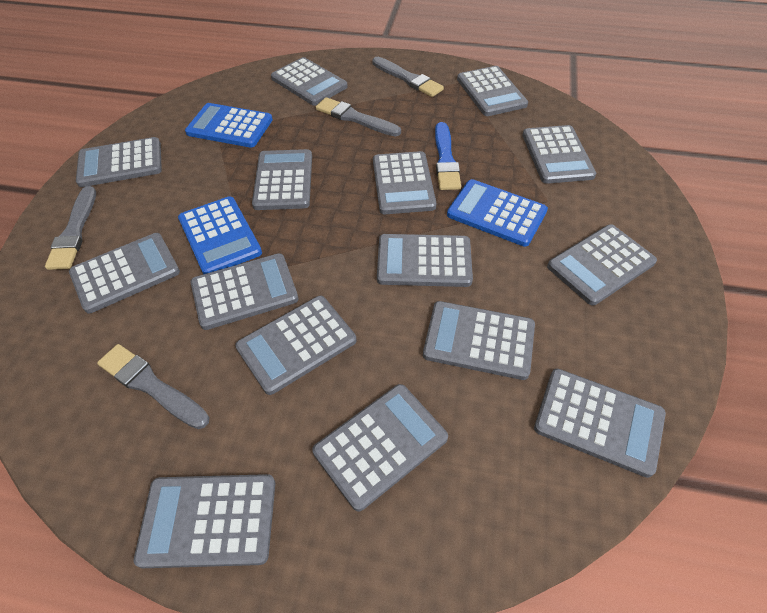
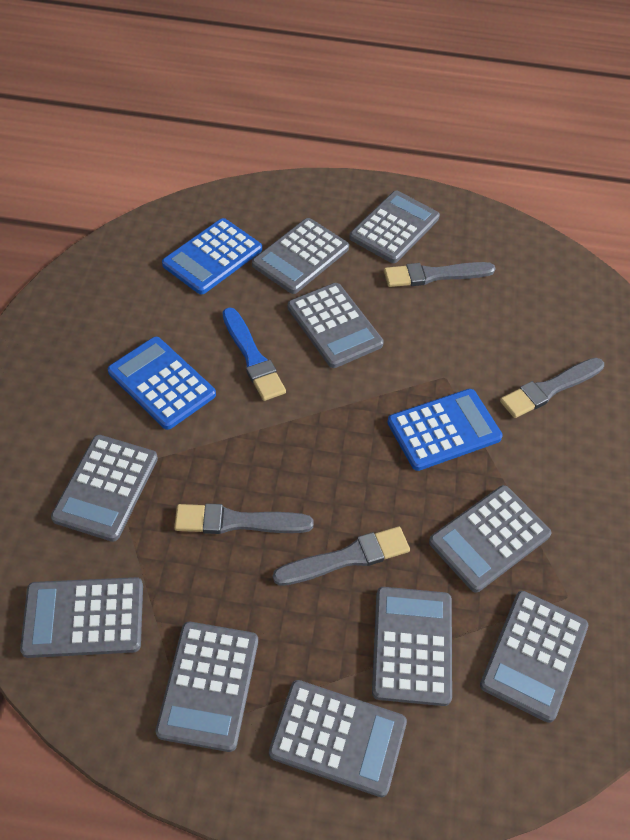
grey calculator: [69,233,180,313] [76,137,162,187] [134,474,275,568] [190,253,298,330] [235,296,356,395] [252,149,312,210] [271,57,348,106] [312,384,448,512] [373,151,436,214] [377,234,473,287] [423,301,535,380] [457,66,528,116] [522,125,596,184] [534,369,666,478] [547,224,657,305] = 15 -> [20,577,143,658] [51,435,158,542] [156,622,258,752] [252,218,349,294] [269,680,407,797] [288,283,384,368] [349,191,440,263] [372,587,452,706] [429,485,552,593] [480,591,588,723] = 10

